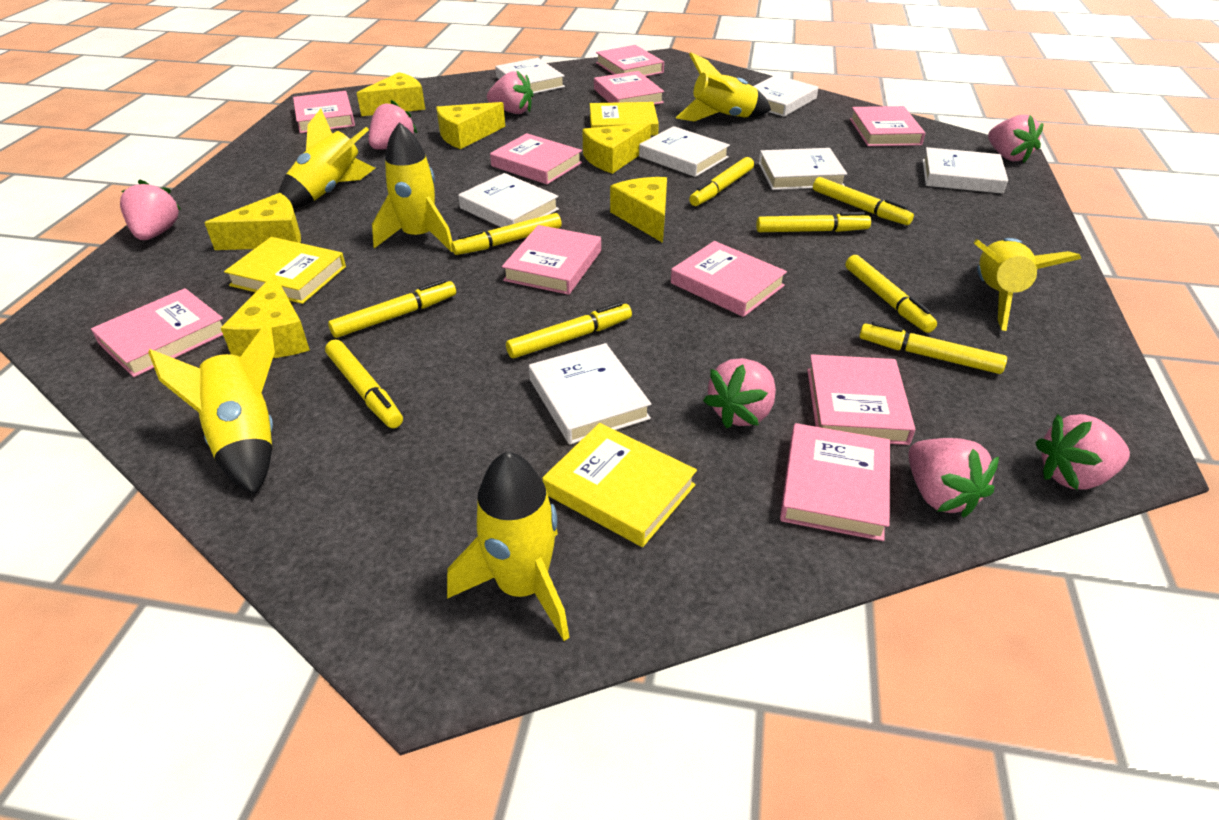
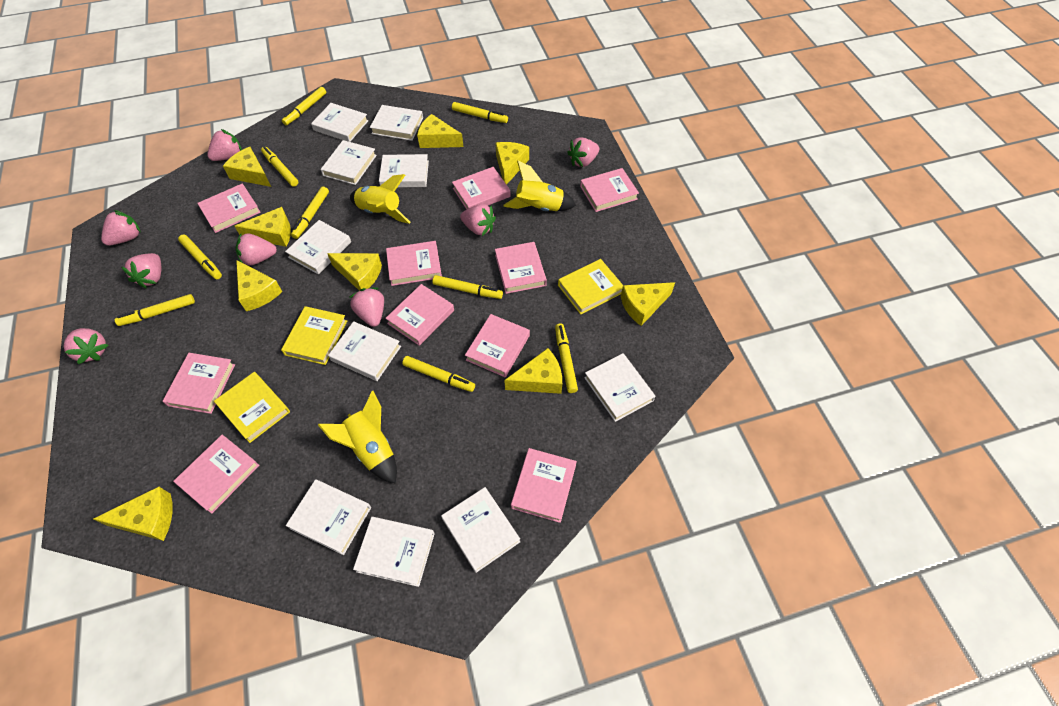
pink strawberry: [120,179,181,240] [369,100,417,150] [487,70,533,114] [703,358,776,428] [908,438,999,518] [988,115,1044,163] [1035,414,1130,490] = 7 -> [63,328,108,364] [101,210,141,246] [122,253,161,288] [207,129,242,161] [236,233,277,266] [349,288,384,327] [460,204,496,236] [567,137,599,167] = 8
white book: [458,173,559,227] [495,58,565,94] [529,343,651,445] [639,126,730,177] [753,75,818,117] [759,148,847,190] [923,147,1008,194] = 7 -> [285,220,351,275] [286,479,371,555] [311,103,369,142] [321,140,377,185] [328,321,401,381] [353,517,435,587] [370,105,423,141] [379,154,429,187] [441,487,520,573] [584,353,655,422] = 10
yellow cheese: [205,193,301,250] [221,274,310,358] [357,72,425,116] [436,102,505,149] [582,123,651,174] [610,177,667,243] = 6 -> [94,487,173,541] [223,147,271,187] [235,207,291,247] [236,260,282,311] [327,253,382,291] [417,114,463,148] [495,142,529,185] [504,348,562,394] [621,282,675,326] = 9
yellow rocket: [148,322,275,495] [278,109,375,209] [372,122,453,252] [447,451,569,641] [676,52,771,121] [973,238,1081,331] = 6 -> [318,391,397,483] [350,174,411,224] [503,161,576,211] = 3

